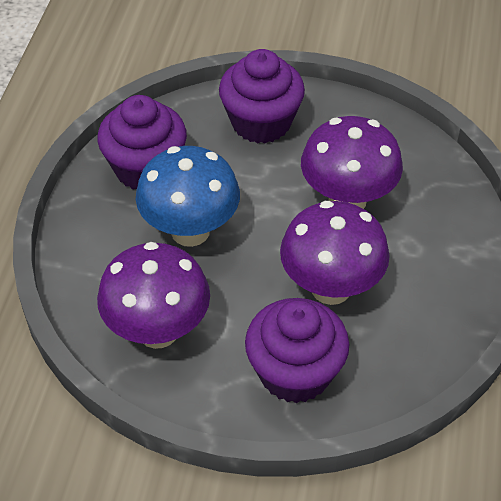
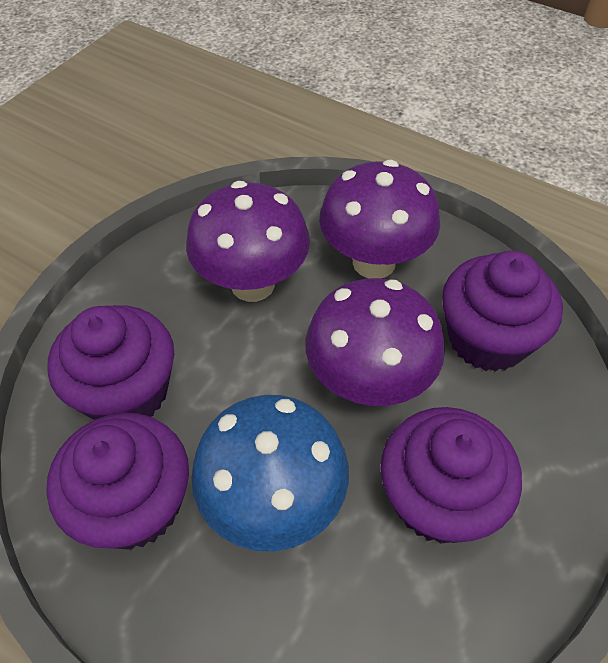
purple cupcake: [97,95,187,189] [219,49,305,144] [245,298,350,403] = 3 -> [46,413,189,550] [47,305,174,420] [381,407,522,544] [442,251,563,372] = 4

